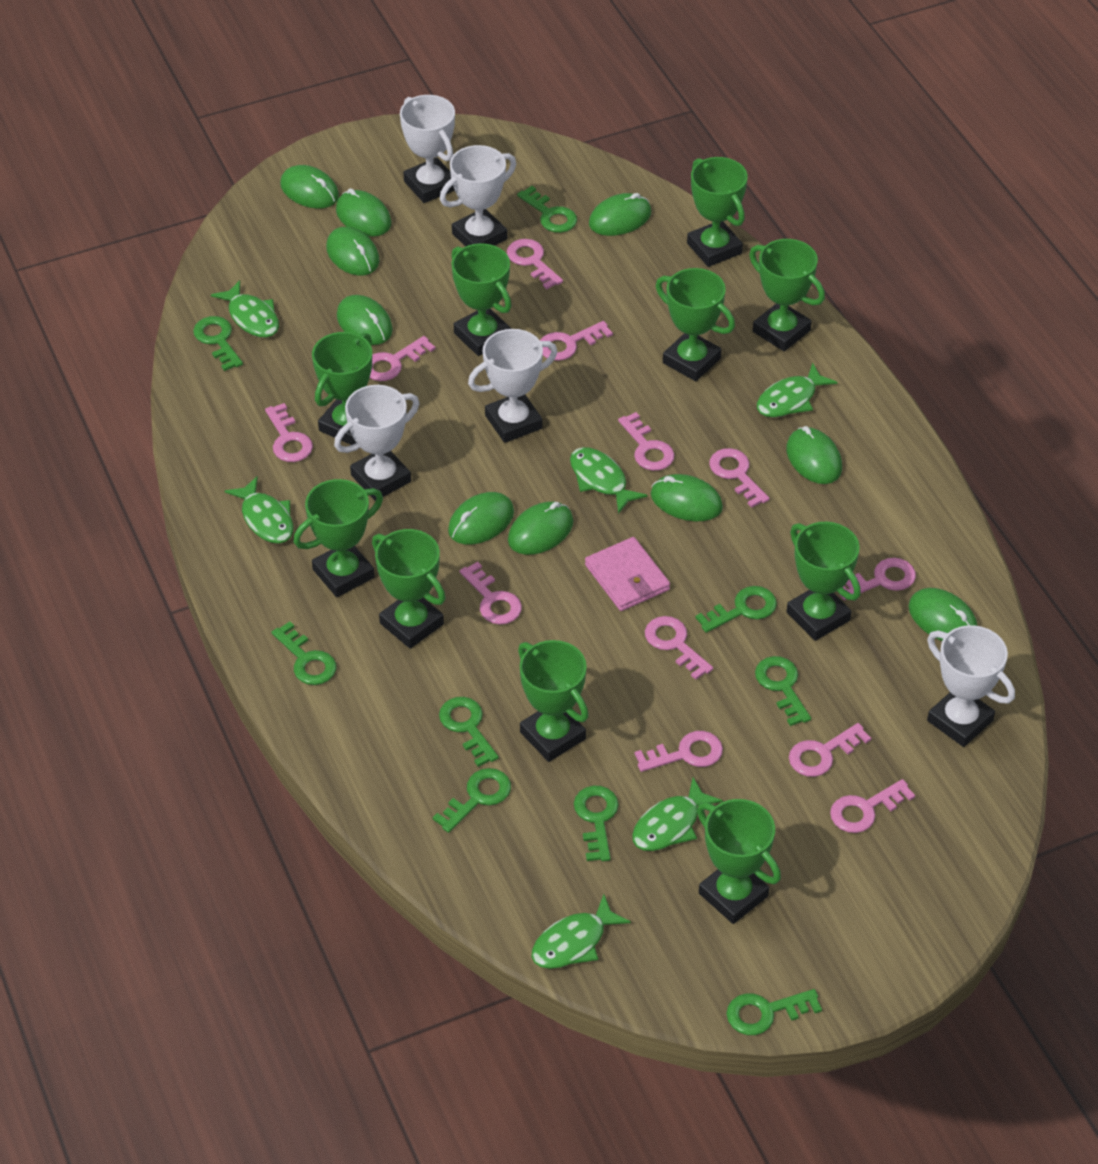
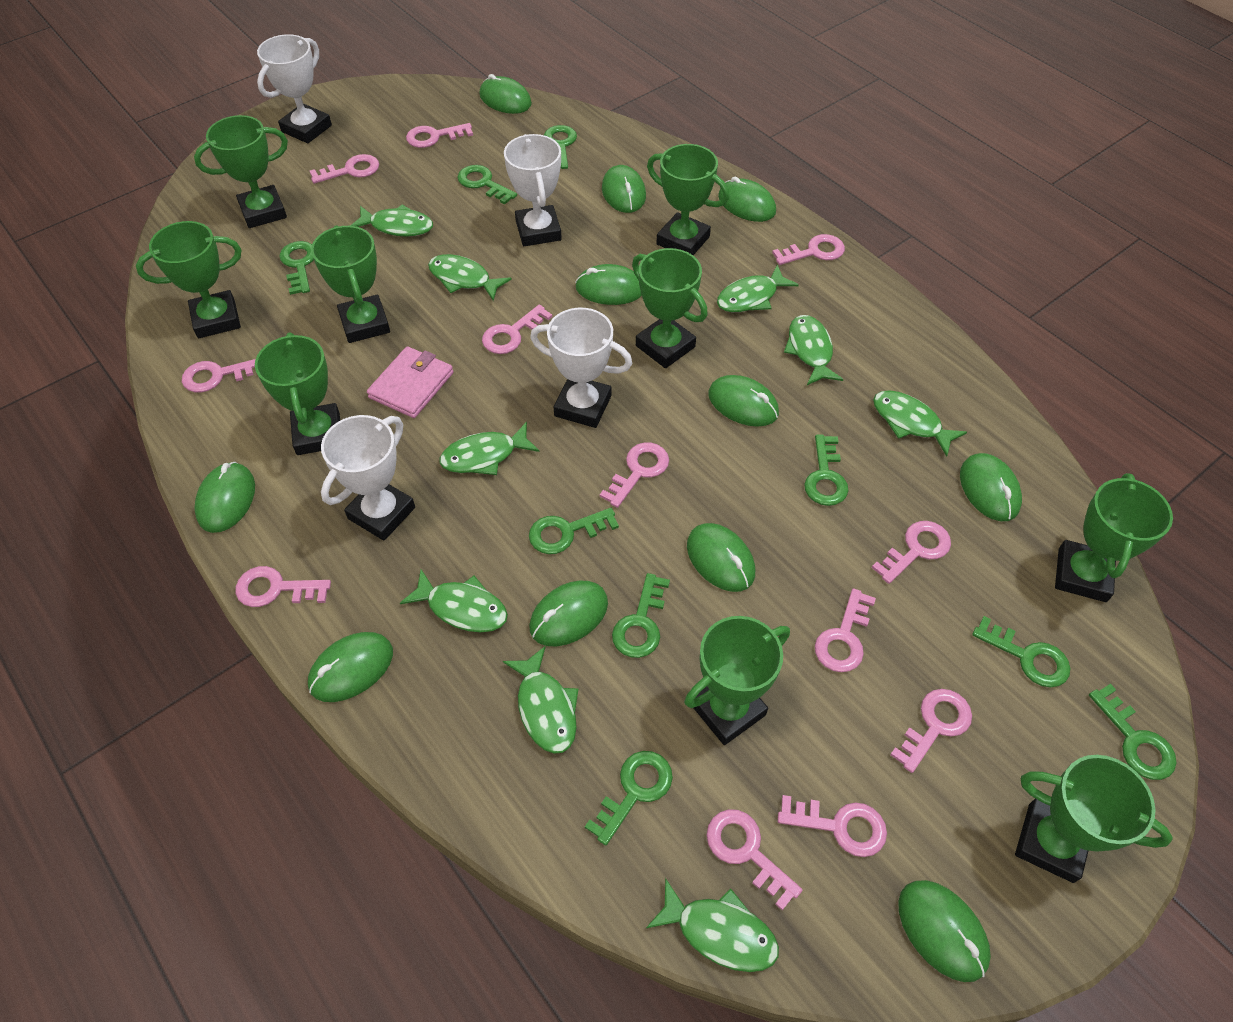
green fish: [211,280,279,338] [225,476,293,544] [532,894,631,969] [570,447,648,514] [632,778,723,851] [757,363,837,417] = 6 -> [350,205,433,237] [400,569,508,632] [428,254,512,301] [440,422,539,475] [503,646,578,754] [646,878,779,972] [717,265,799,312] [784,315,843,385] [873,390,967,457] = 9
green mouse: [280,165,339,209] [326,227,379,276] [336,188,391,237] [337,295,393,345] [448,492,514,545] [508,502,574,555] [589,193,651,236] [651,474,723,521] [786,426,842,484] [908,588,978,641] = 10 -> [194,462,255,533] [308,632,393,702] [479,74,532,114] [529,580,608,646] [575,264,642,305] [602,165,646,213] [687,523,755,592] [709,375,779,427] [718,177,776,222] [898,880,991,982] [960,453,1022,521] = 11
green trophy: [293,479,383,597] [312,332,372,445] [372,529,446,649] [452,243,511,356] [518,640,589,762] [656,268,735,381] [687,157,748,267] [697,799,781,924] [749,239,825,351] [787,522,861,641] = 10 -> [136,221,241,338] [194,115,288,228] [255,332,340,455] [311,225,390,343] [632,248,708,368] [647,144,729,255] [684,616,790,745] [1015,755,1173,883] [1055,473,1173,602] = 9
white trophy: [334,385,419,501] [400,95,455,203] [440,145,516,247] [468,329,557,443] [927,625,1015,747] = 5 -> [257,34,332,143] [321,415,415,541] [504,134,562,246] [530,308,632,428] = 4

